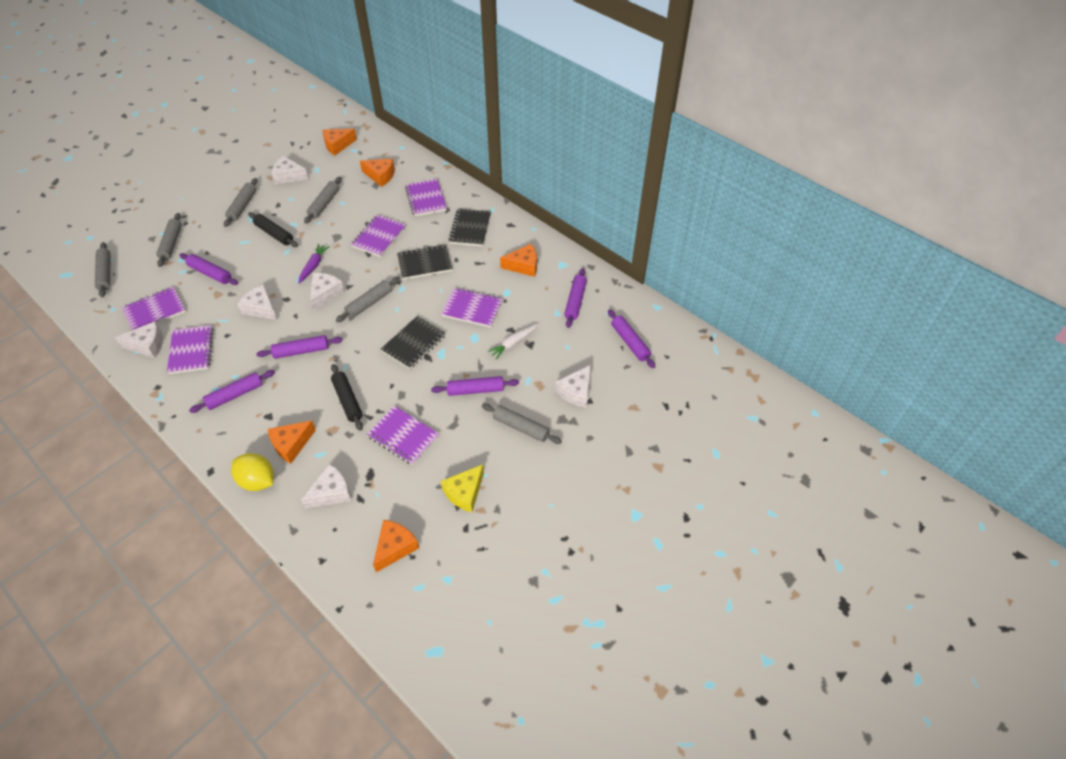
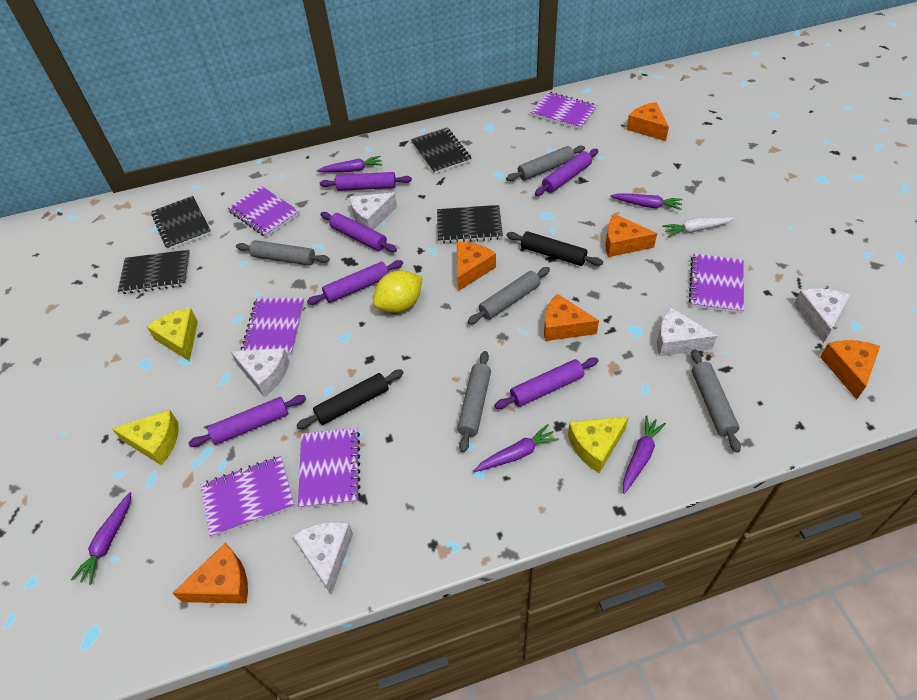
black notebook: [381,316,446,369] [397,244,452,280] [448,209,491,246] = 3 -> [118,250,190,294] [151,196,211,250] [411,128,472,174] [437,205,503,243] = 4
grey rolling pin: [95,242,111,297] [156,213,182,267] [224,178,258,227] [304,177,341,224] [336,277,400,322] [482,403,562,444] = 6 -> [236,240,330,266] [457,351,491,452] [468,267,550,324] [506,145,585,181] [691,349,741,453] = 5
orange cheese: [268,421,316,464] [323,129,357,155] [360,159,395,187] [373,520,419,572] [500,244,537,277] = 5 -> [172,542,248,604] [457,242,496,291] [544,294,599,341] [605,214,657,257] [626,102,669,141] [820,340,880,400] = 6
purple carrot: [298,244,330,284] = 1 -> [71,492,131,585] [317,156,382,172] [474,424,559,472] [610,193,683,210] [623,416,666,494] = 5
white cheese: [115,321,163,358] [237,284,277,320] [272,156,308,184] [301,464,352,508] [310,273,345,311] [555,365,591,408] = 6 -> [231,348,289,397] [292,522,353,595] [350,192,397,230] [657,308,717,356] [794,288,850,343] = 5
yellow cheese: [441,464,484,512] = 1 -> [112,410,179,465] [147,308,198,361] [568,416,629,473] = 3

